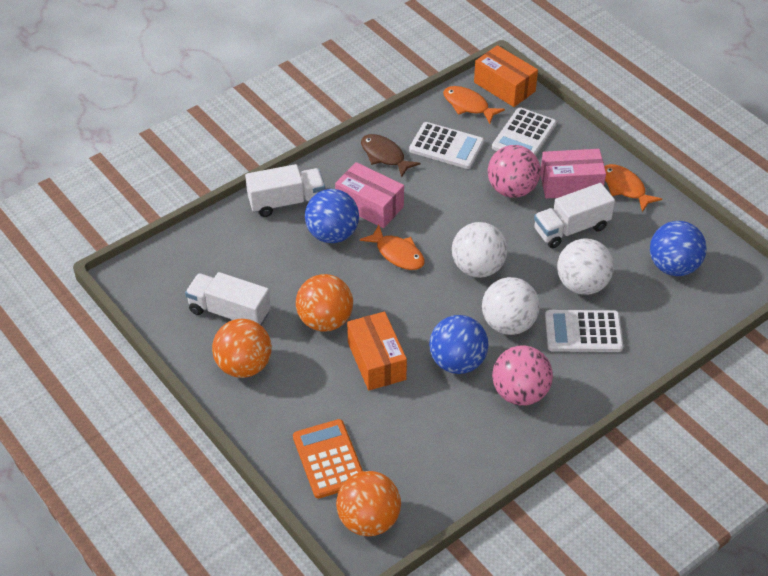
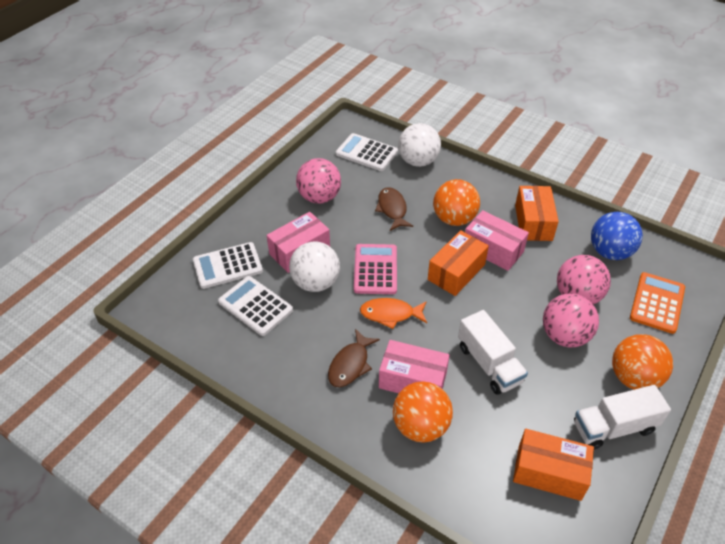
blue ball: [305,189,359,243] [429,315,488,374] [650,221,707,276] = 3 -> [591,212,643,260] = 1
brown fish: [361,134,420,178] = 1 -> [328,329,380,387] [375,187,413,231] = 2
orange box: [347,311,407,390] [474,45,538,107] = 2 -> [428,230,489,296] [513,429,594,501] [515,186,559,241] = 3
orange fish: [360,225,424,270] [443,86,505,124] [604,164,662,212] = 3 -> [360,298,427,329] = 1
pink ball: [488,145,541,198] [492,345,553,406] = 2 -> [296,158,341,204] [543,293,599,348] [557,255,611,304] = 3
pink box: [335,162,404,228] [540,149,606,199] = 2 -> [267,212,330,273] [379,340,450,393] [465,210,529,271] = 3
pink calculator: none = 0 -> [354,244,397,294] = 1
white ball: [452,222,508,278] [482,277,540,335] [557,238,614,295] = 3 -> [289,242,340,292] [398,123,441,167] = 2
white truck: [185,272,271,325] [245,164,325,217] [534,183,615,248] = 3 -> [458,310,528,395] [574,385,671,450] = 2

